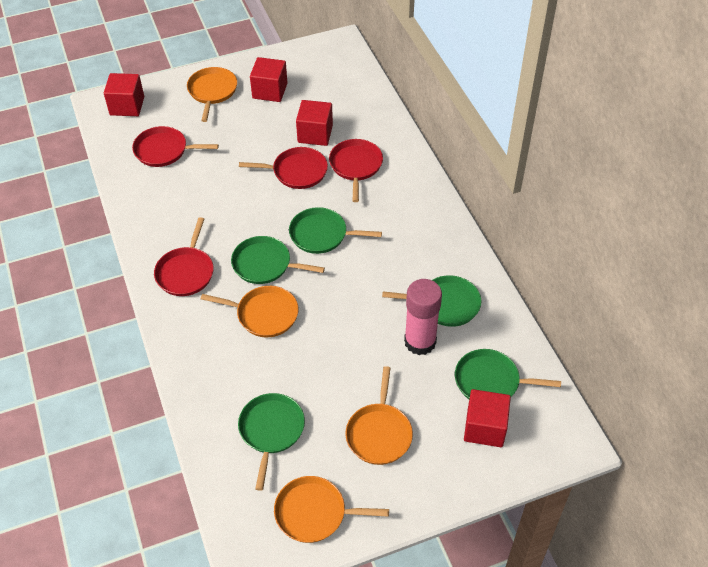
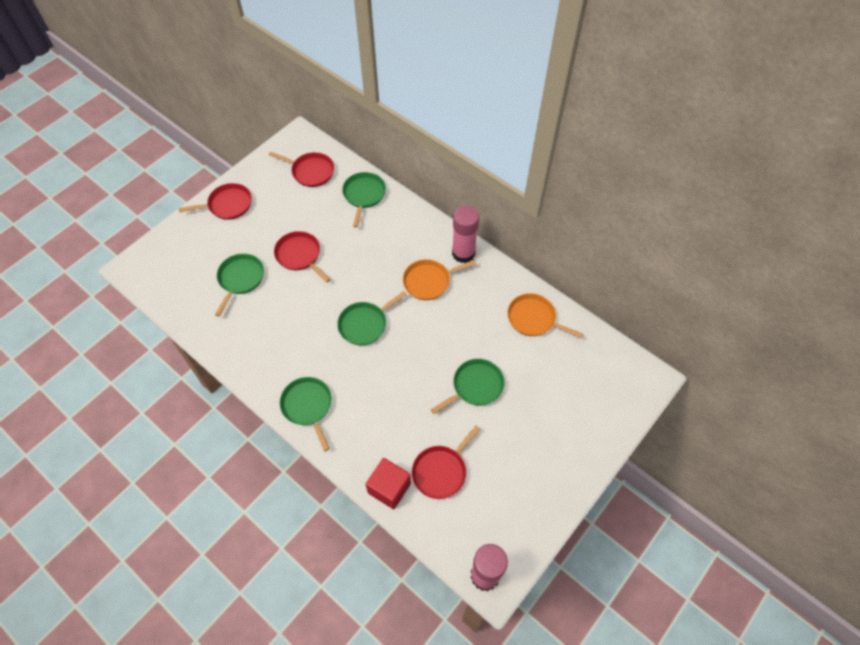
orange pan: [187,67,237,122] [201,286,299,337] [274,476,389,543] [345,366,413,465] = 4 -> [403,259,476,300] [508,293,584,338] = 2
pink glue stick: [404,279,442,355] = 1 -> [452,206,479,263] [471,544,508,591] = 2
red cube: [104,73,144,116] [250,57,288,102] [296,100,333,146] [464,389,511,447] = 4 -> [365,458,411,509] = 1

